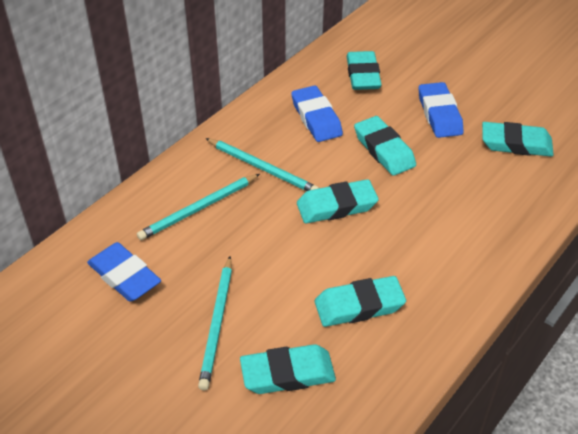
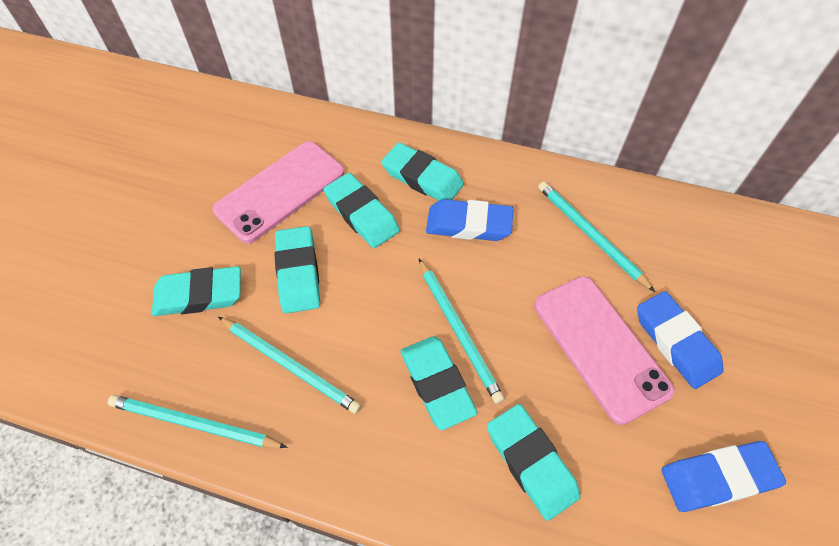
pink phone: none = 0 -> [212,141,344,243] [534,276,675,425] = 2
turquoise pencil: [137,174,260,240] [198,256,232,390] [205,138,319,191] = 3 -> [108,395,287,448] [218,317,361,414] [419,259,505,404] [538,181,655,292] = 4

